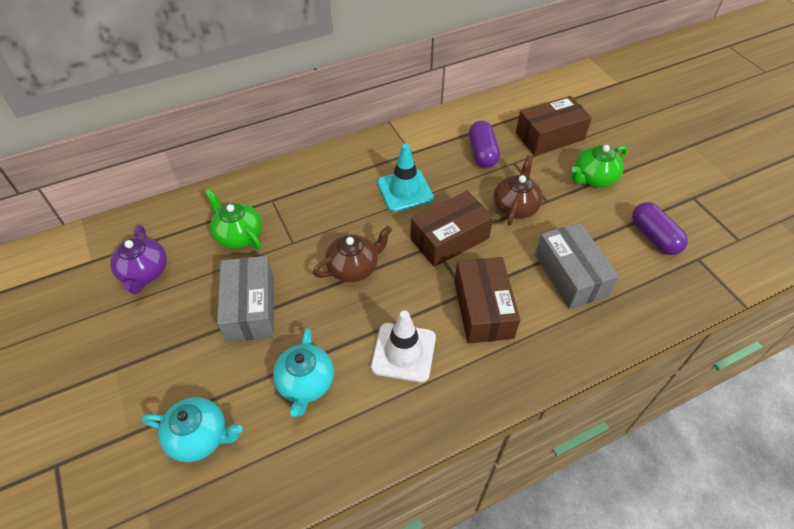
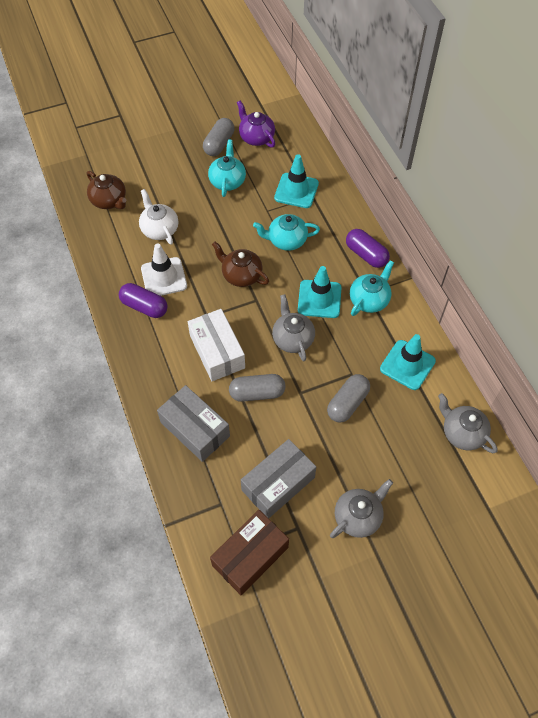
brown box: [410,191,493,267] [454,257,521,344] [516,96,592,155] = 3 -> [210,510,289,595] = 1
green teapot: [205,189,262,250] [571,145,627,187] = 2 -> none = 0
grey capsule: none = 0 -> [203,118,235,156] [229,374,285,402] [327,374,370,422] = 3
grey teapot: none = 0 -> [272,294,315,361] [330,479,393,538] [438,393,497,453] = 3
turquoise teapot: [142,397,243,462] [273,328,334,417] = 2 -> [208,139,246,197] [253,214,320,251] [350,260,394,316] = 3
turquoise traffic cone: [377,144,434,212] = 1 -> [274,154,319,208] [298,266,341,318] [380,334,436,390] = 3
white box: none = 0 -> [188,309,245,381] = 1
white teapot: none = 0 -> [139,189,178,245] = 1

